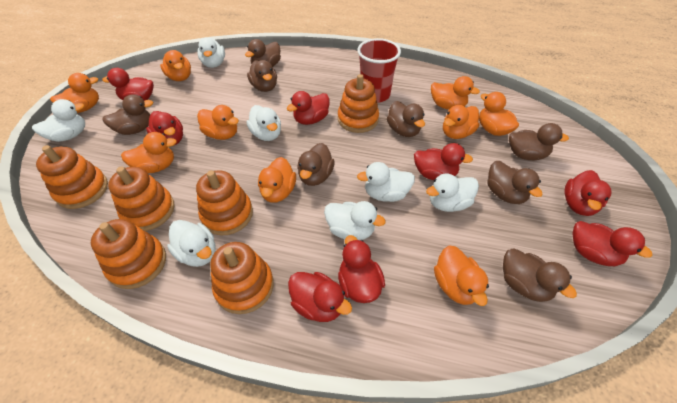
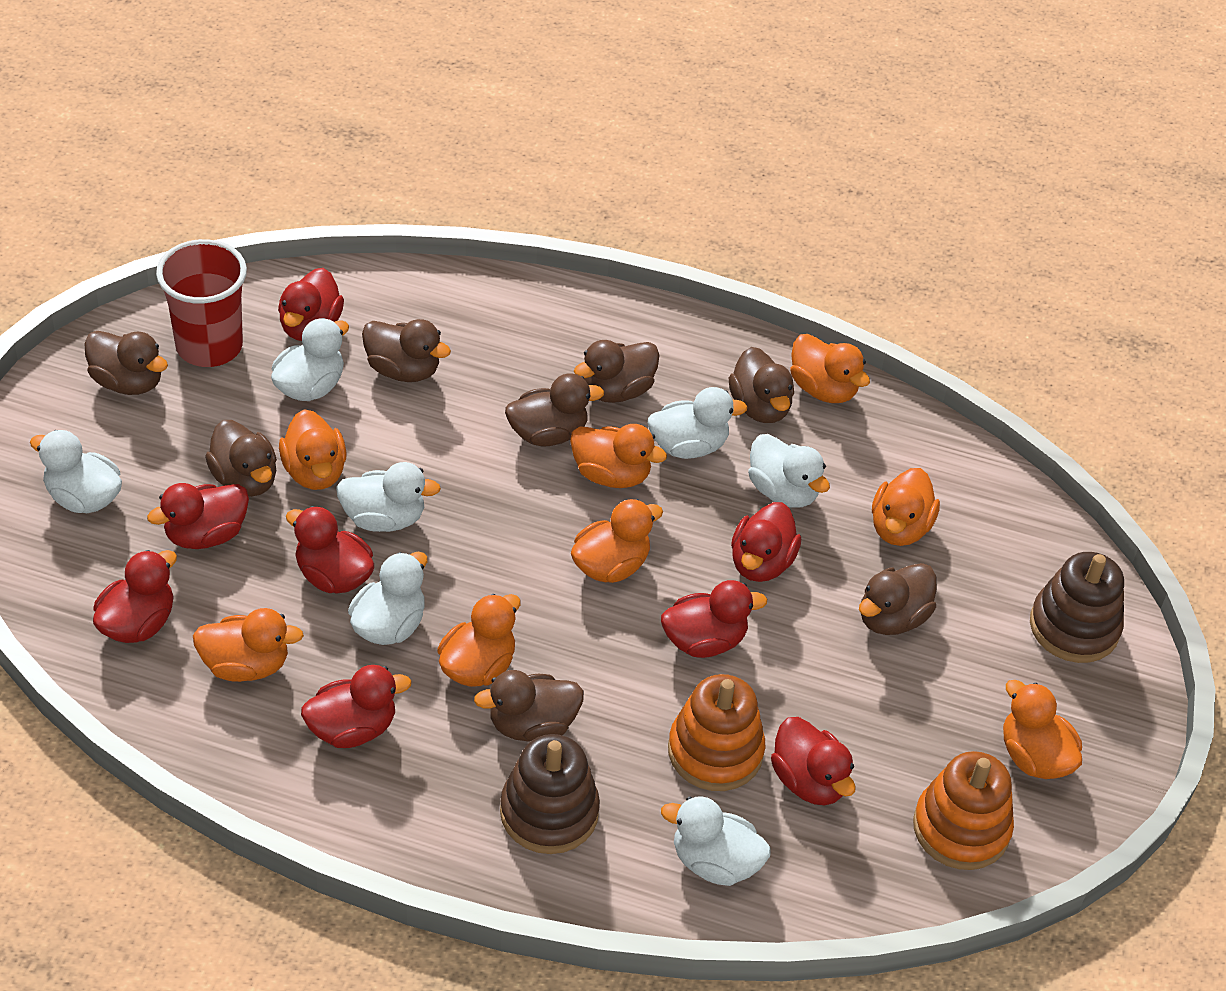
brown stacking toy: none = 0 -> [500,734,600,854] [1030,552,1124,663] = 2
orange duck: [50,73,99,113] [121,132,177,173] [160,50,191,81] [197,105,239,140] [258,157,296,203] [431,76,480,110] [434,246,489,306] [443,105,480,139] [479,92,519,136] = 9 -> [193,608,304,682] [279,409,347,490] [437,594,521,687] [570,424,667,488] [571,499,663,583] [790,334,870,403] [872,468,940,546] [1003,680,1082,779] = 8
orange stacking toy: [36,145,108,209] [91,219,166,289] [108,167,175,231] [196,170,253,236] [210,242,274,314] [338,74,379,133] = 6 -> [668,674,765,791] [913,751,1014,870] = 2

